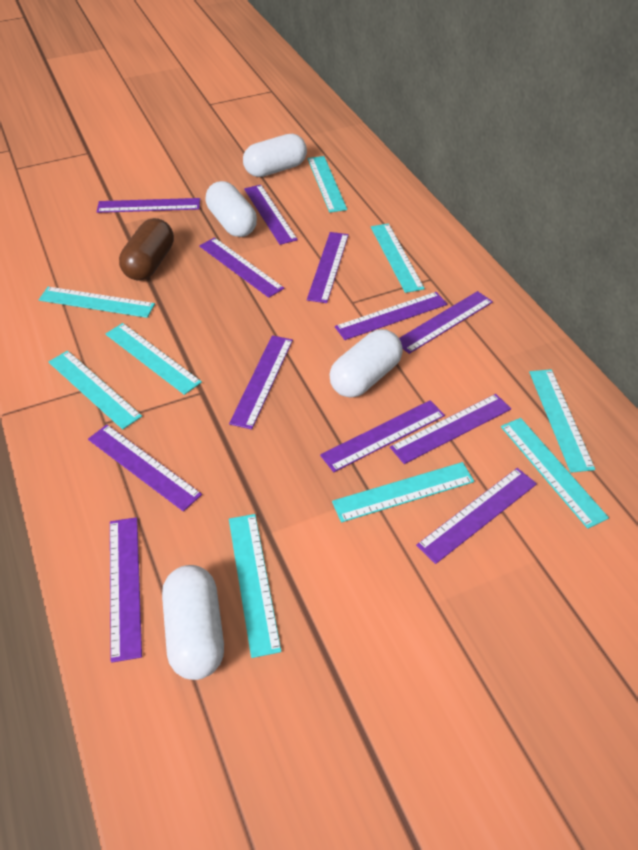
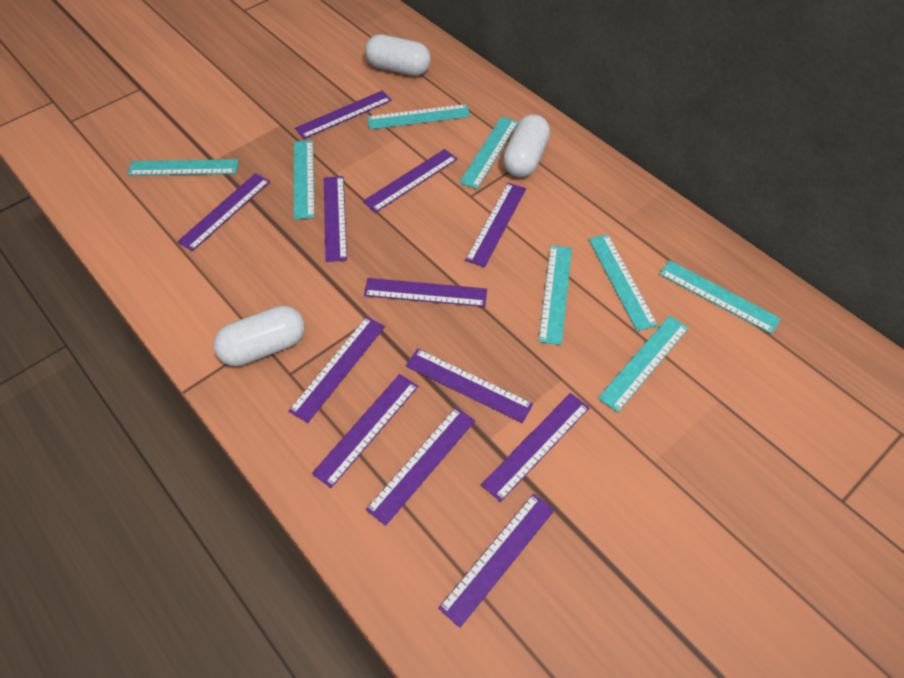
brown capsule: [119,218,174,281] = 1 -> none = 0
turquoise ruler: [39,287,155,318] [49,351,142,430] [106,323,202,395] [229,514,282,658] [308,156,347,213] [332,462,474,523] [371,223,425,293] [501,418,609,529] [529,369,595,473] = 9 -> [127,159,239,176] [294,140,315,220] [367,104,470,129] [459,116,518,189] [538,245,572,345] [589,234,658,331] [598,315,689,412] [659,260,781,334] = 8
white capsule: [162,565,224,680] [206,181,257,237] [243,134,307,177] [329,329,403,398] = 4 -> [213,306,305,366] [365,34,431,76] [503,114,550,177] = 3

